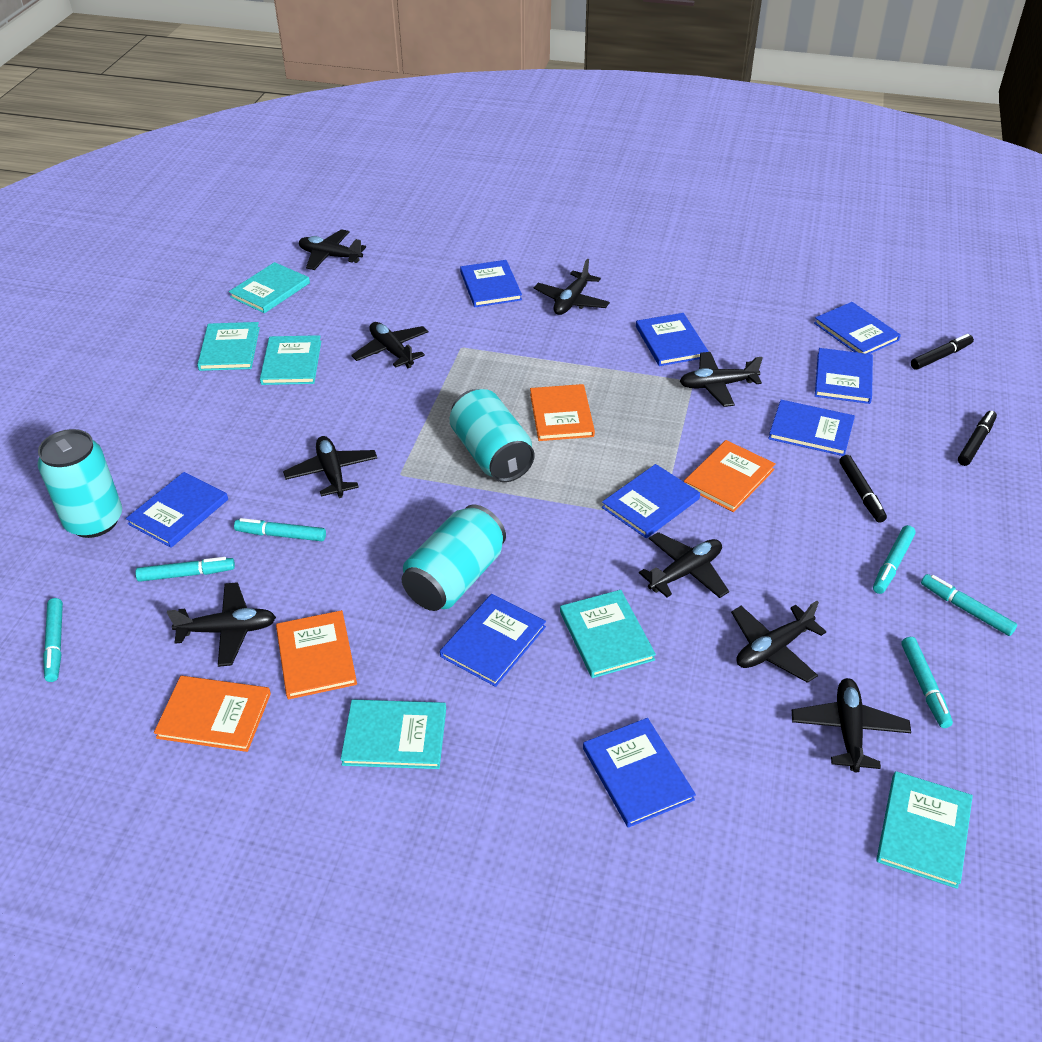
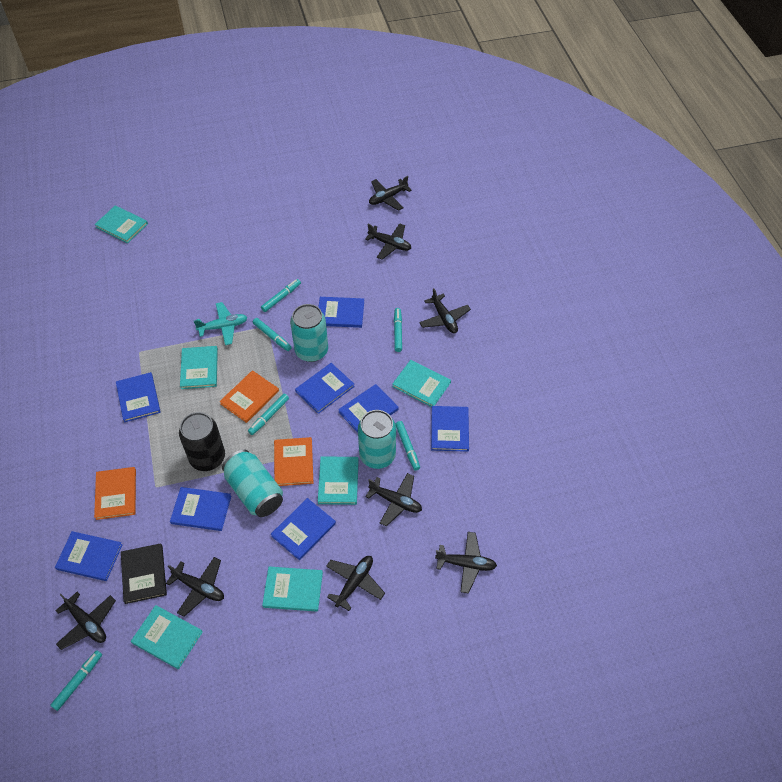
black book: none = 0 -> [121,543,167,604] = 1
black can: none = 0 -> [179,412,225,471] = 1
black marker: [839,455,887,523] [911,334,974,370] [958,411,997,466] = 3 -> none = 0
black plane: [167,582,276,667] [283,436,377,498] [299,229,366,270] [351,322,429,368] [534,259,610,315] [639,532,729,598] [680,352,763,407] [731,601,826,683] [792,678,911,773] = 9 -> [55,592,116,650] [166,557,224,617] [326,556,385,611] [365,223,411,260] [366,473,422,527] [369,176,412,211] [419,288,471,333] [435,532,497,594] = 8
blue book: [126,472,228,548] [440,594,546,687] [460,260,522,307] [583,718,696,828] [602,464,700,538] [636,313,709,366] [768,400,855,456] [814,302,901,354] [815,348,873,404] = 9 -> [55,531,123,581] [116,372,161,422] [170,487,231,531] [271,498,336,560] [295,363,355,414] [319,297,364,328] [338,384,399,433] [431,406,469,452] = 8
orange book: [154,676,271,752] [276,610,357,699] [530,384,595,441] [684,440,776,512] = 4 -> [94,467,136,520] [219,370,279,423] [274,437,313,486] = 3
turquoise plane: none = 0 -> [194,302,248,345] = 1

